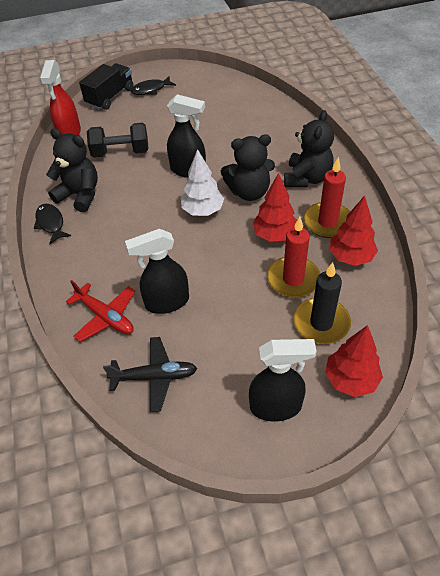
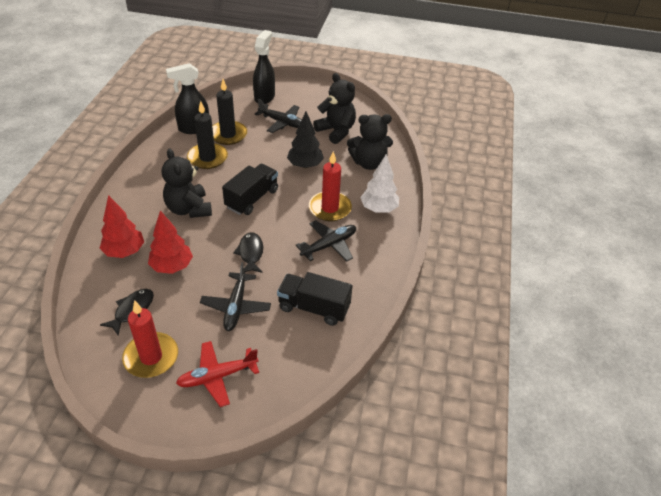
black candle: [293,262,351,344] = 1 -> [187,101,228,169] [212,79,247,145] = 2
black dumbbell: [87,123,148,158] = 1 -> none = 0
black plane: [103,337,198,412] = 1 -> [200,262,271,331] [255,99,302,133] [295,220,356,262] = 3
black spray bottle: [125,229,189,314] [167,94,206,178] [249,339,317,422] = 3 -> [166,63,209,134] [253,30,275,104] = 2
black tree: none = 0 -> [287,112,324,168] = 1
black truck: [79,63,133,110] = 1 -> [222,164,278,215] [277,272,353,326] = 2
red spray bottle: [40,60,81,135] = 1 -> none = 0
red tree: [252,173,297,242] [325,325,383,397] [329,196,378,266] = 3 -> [100,195,144,258] [148,210,193,274] = 2

